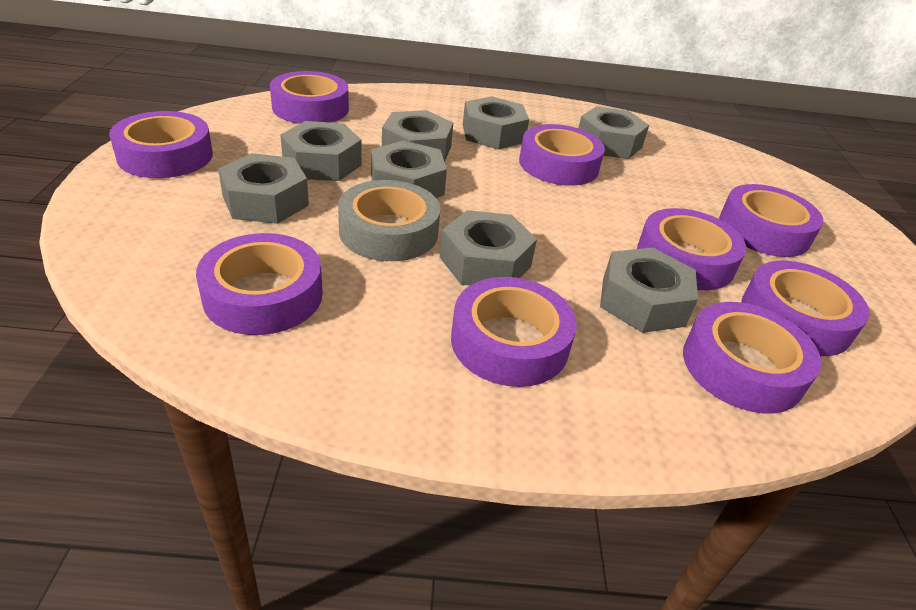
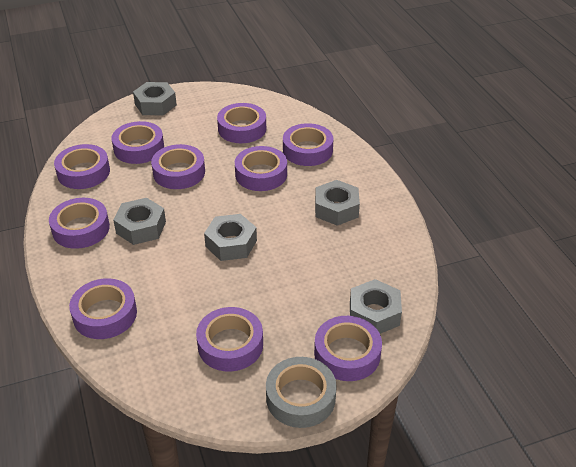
grey nut: [218,153,309,224] [280,121,362,181] [371,140,447,198] [382,110,453,162] [440,210,537,286] [463,96,529,150] [579,107,649,159] [600,248,698,333] = 8 -> [113,198,166,245] [133,82,177,116] [204,214,257,261] [315,180,360,226] [350,279,402,334] = 5
purple tape: [109,111,213,178] [196,233,323,335] [270,71,349,124] [451,277,577,387] [519,124,605,186] [637,208,746,290] [683,302,821,414] [719,184,824,257] [741,261,869,356] = 9 -> [49,198,110,249] [54,144,110,189] [69,278,137,339] [112,121,164,164] [151,144,205,189] [196,307,263,372] [217,103,266,143] [235,146,287,191] [283,123,333,166] [314,316,382,381] = 10

